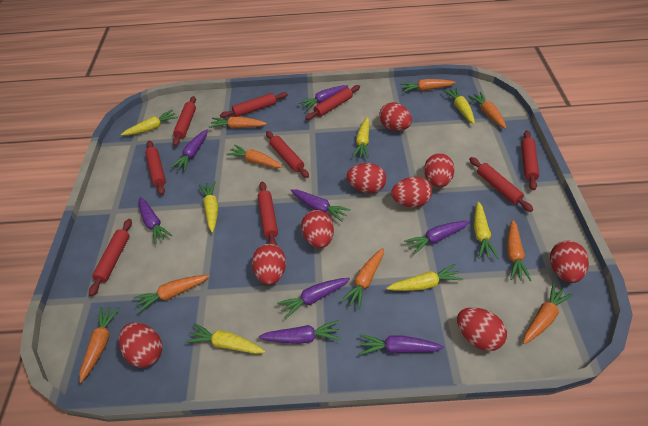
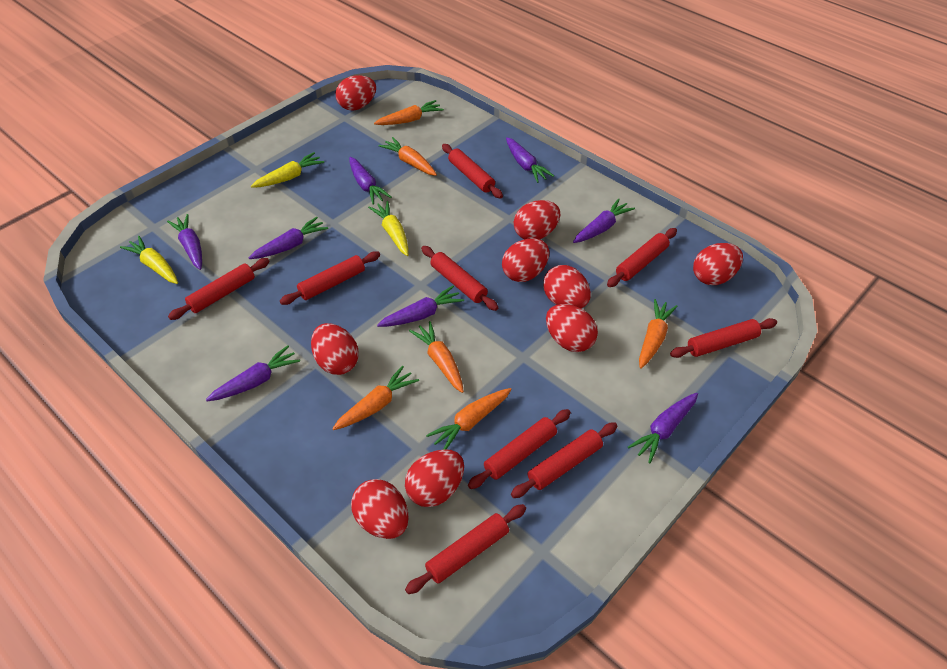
orange carrot: [79,306,120,383] [133,275,210,313] [209,117,267,129] [226,144,283,168] [341,248,384,310] [400,79,456,92] [468,92,506,129] [507,220,531,281] [523,283,573,344] = 9 -> [332,365,419,430] [374,100,444,125] [378,137,437,176] [409,321,464,393] [426,388,512,449] [639,299,678,369] = 6
yellow carrot: [121,110,178,136] [185,323,265,354] [199,181,218,233] [352,117,370,158] [386,264,463,291] [443,87,475,124] [474,202,498,259] = 7 -> [120,236,178,284] [251,152,324,188] [368,201,409,256] = 3

